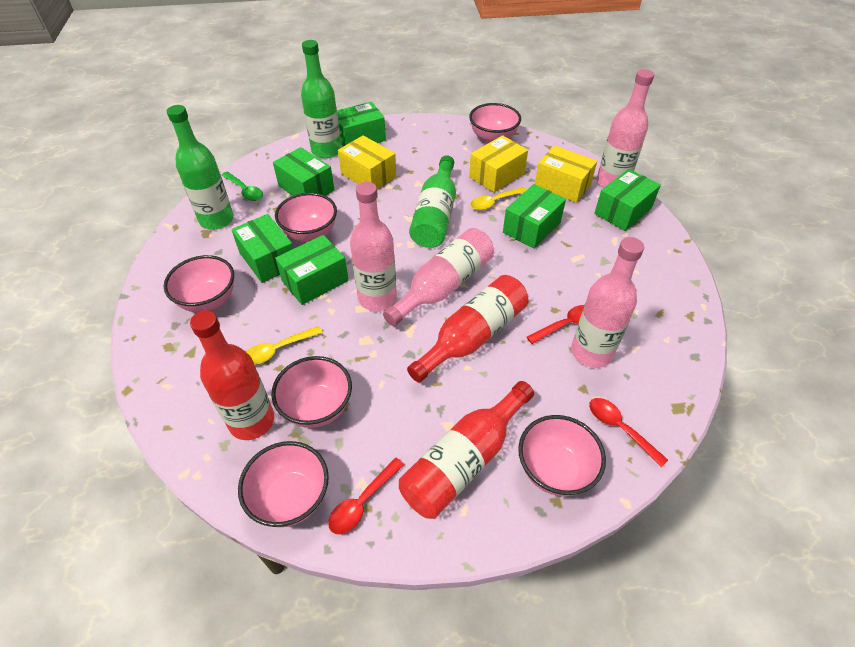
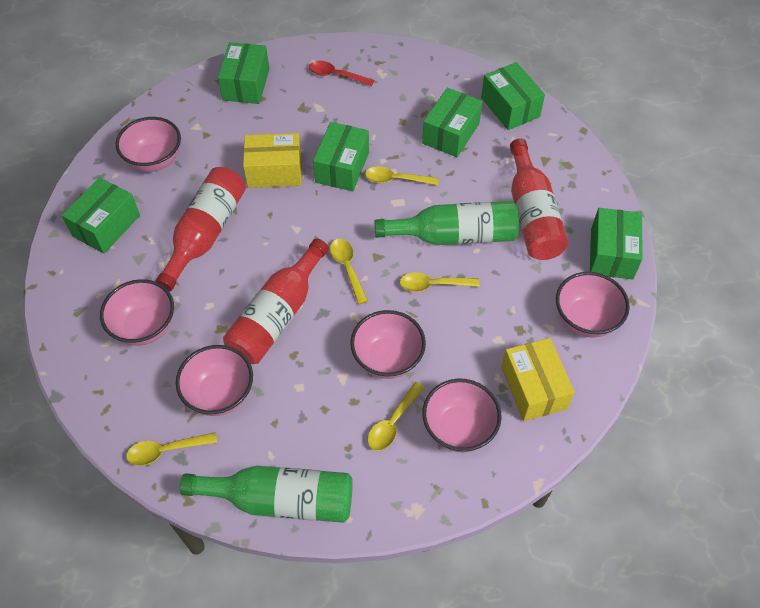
green bottle: [167,105,234,230] [301,40,342,158] [409,155,456,248] = 3 -> [180,466,353,523] [375,201,519,245] = 2
green spoon: [221,172,263,201] = 1 -> none = 0
pink bottle: [350,182,397,311] [383,228,494,326] [571,237,644,368] [597,69,654,188] = 4 -> none = 0
red spoon: [328,458,404,534] [527,305,584,344] [589,398,668,467] = 3 -> [309,61,374,86] = 1
yellow box: [338,135,396,189] [469,135,528,193] [535,146,597,203] = 3 -> [243,133,302,188] [501,338,575,421] = 2
yellow spoon: [246,326,323,365] [470,187,527,210] = 2 -> [126,432,217,466] [330,239,368,304] [365,166,439,185] [368,382,425,451] [400,272,480,292] = 5

